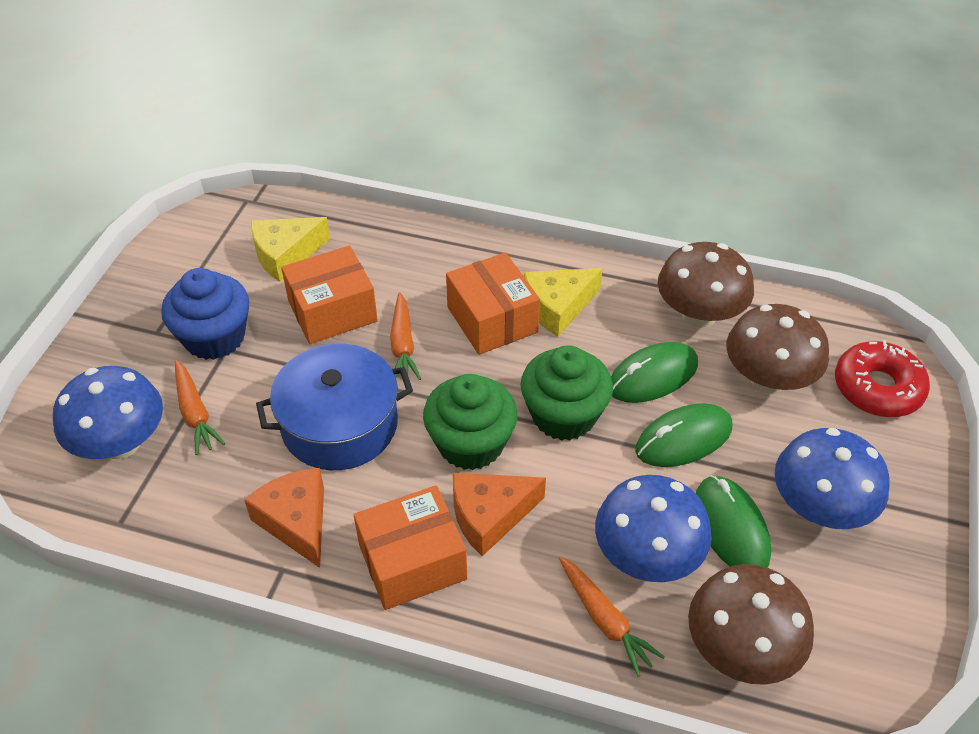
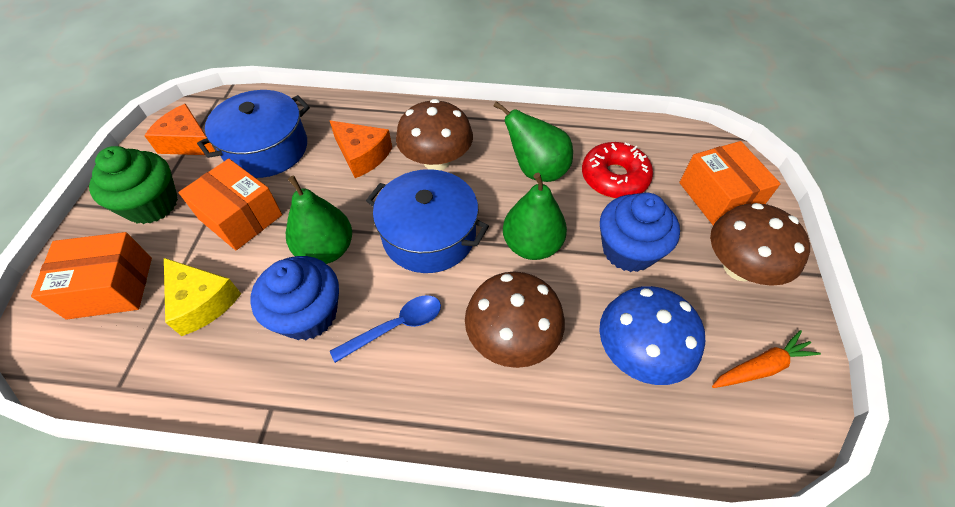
blue cupcake: [161,268,249,360] = 1 -> [250,256,339,340] [600,192,680,272] = 2
blue mushroom: [53,366,163,459] [595,475,712,582] [775,428,890,529] = 3 -> [599,286,705,385] = 1
blue pot: [256,344,413,470] = 1 -> [197,90,310,178] [366,169,489,273] = 2
blue spoon: none = 0 -> [330,295,441,363] = 1
green cupcake: [423,374,517,470] [520,345,613,441] = 2 -> [89,146,178,224] = 1
green mouse: [611,342,698,403] [635,403,732,467] [696,475,771,568] = 3 -> none = 0
green pear: none = 0 -> [286,176,352,264] [493,101,573,182] [503,173,567,260] = 3
orange carrot: [175,360,226,455] [390,292,421,380] [559,557,665,677] = 3 -> [712,330,821,388] = 1
yellow cheese: [251,217,330,282] [524,268,603,336] = 2 -> [164,258,241,336] = 1

